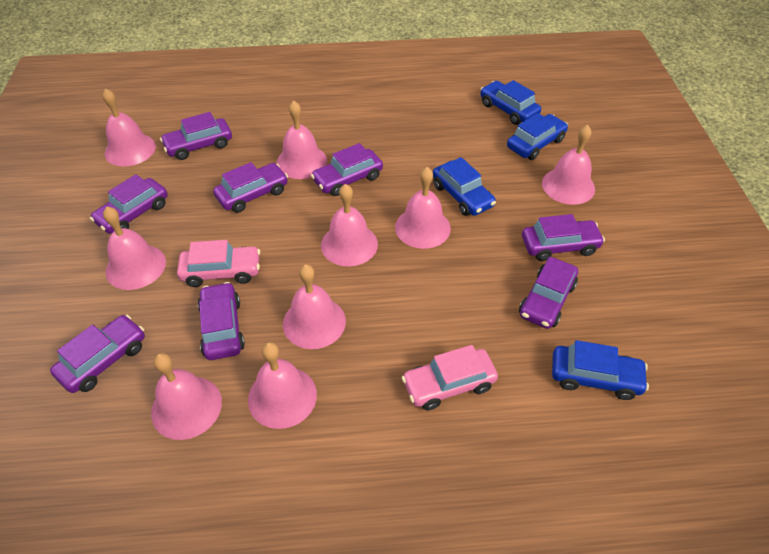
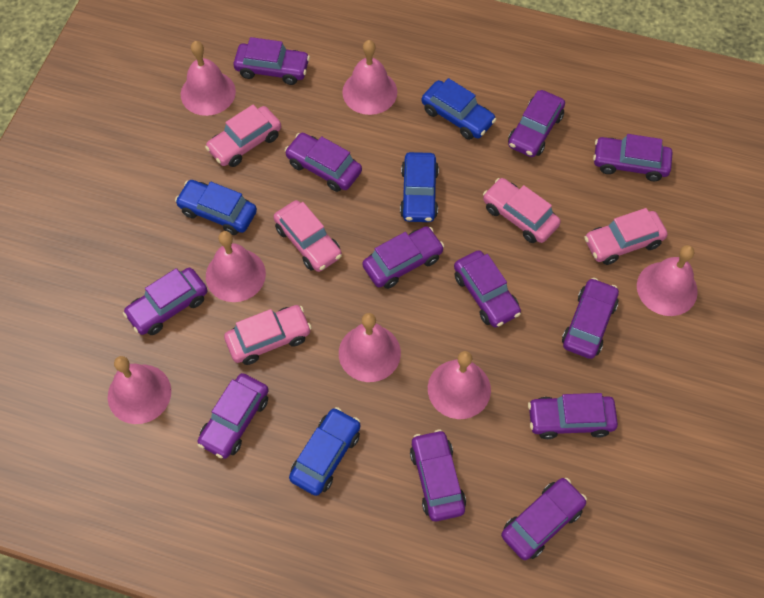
pink bell: [102,88,156,166] [103,207,166,290] [151,353,222,440] [248,342,317,429] [276,100,327,179] [283,264,346,349] [321,184,378,266] [395,167,451,249] [542,125,595,205] = 9 -> [108,356,171,424] [181,41,236,116] [206,231,266,302] [339,313,401,382] [342,40,397,115] [428,351,491,419] [637,245,698,316] = 7
pink car: [177,240,260,287] [402,345,498,410] = 2 -> [205,105,281,167] [224,305,312,365] [274,200,342,272] [483,178,561,243] [584,208,668,265] = 5
purple car: [50,315,145,393] [90,174,168,234] [160,112,232,160] [198,282,245,360] [213,162,288,213] [311,143,383,196] [519,257,578,329] [522,214,605,261] = 8 -> [123,268,208,335] [198,373,269,459] [234,37,310,85] [285,133,362,192] [362,226,444,289] [410,429,466,521] [454,250,521,328] [501,478,587,560] [508,90,565,157] [528,393,618,439] [562,278,619,359] [593,134,672,181] = 12

